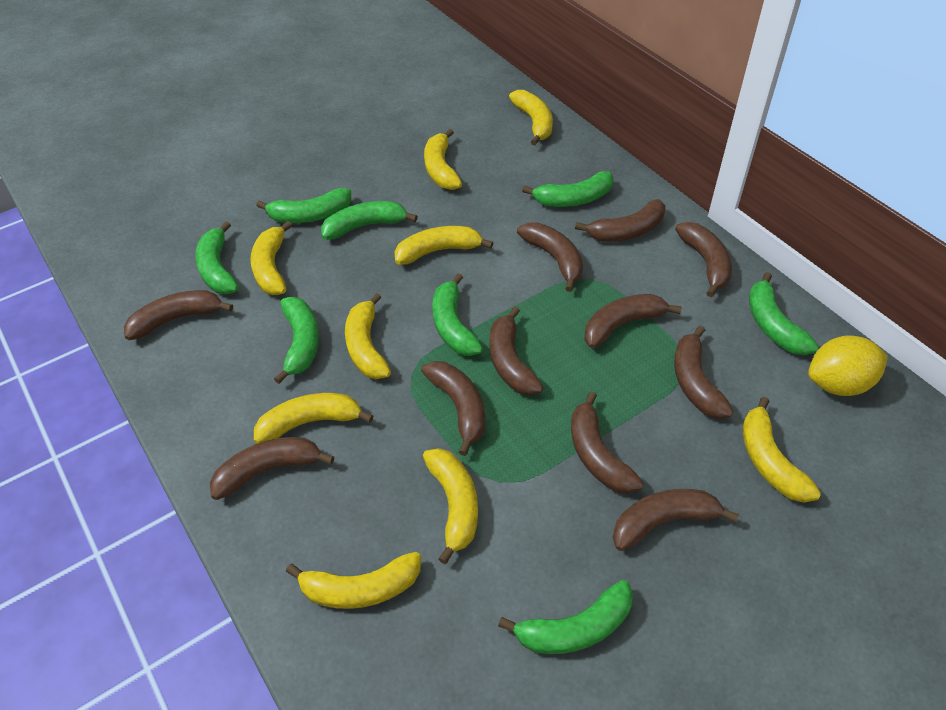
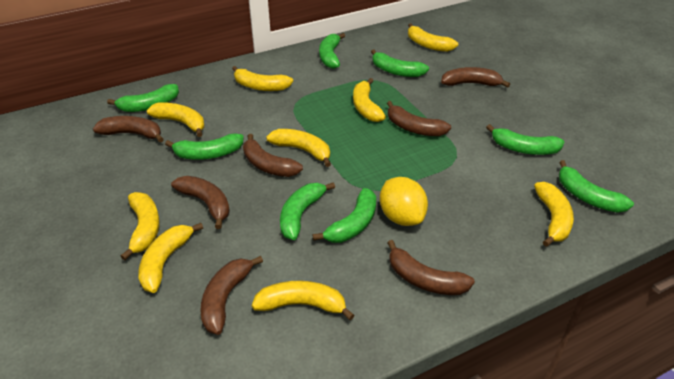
brown banana: [124,290,233,340] [210,437,334,500] [421,361,485,456] [490,307,543,395] [517,222,583,292] [571,391,643,494] [575,199,665,242] [584,294,682,348] [613,489,739,551] [674,325,734,419] [675,222,732,297] = 11 -> [93,116,164,143] [171,176,230,229] [200,256,263,335] [243,134,303,177] [387,101,451,136] [387,240,475,295] [441,67,510,88] = 7

